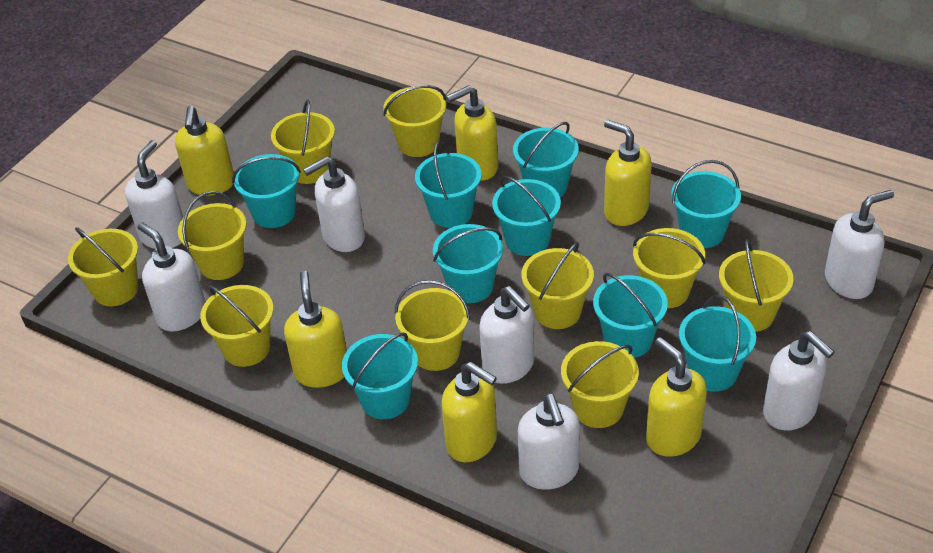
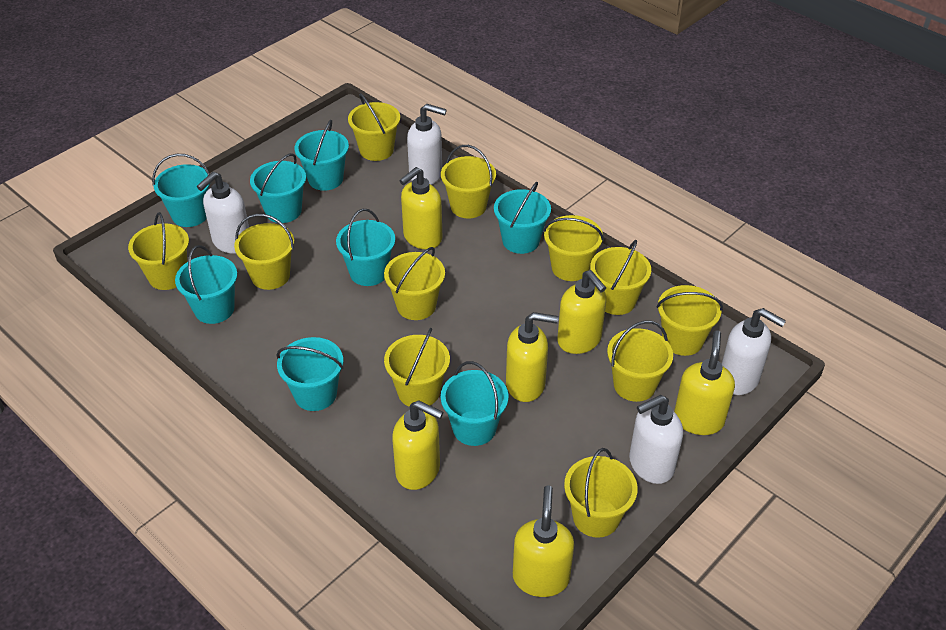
turquoise bucket: [232,154,301,228] [342,332,418,419] [415,141,482,228] [433,224,503,303] [492,176,561,256] [513,122,579,197] [593,273,668,358] [671,160,741,248] [679,295,756,392] = 9 -> [152,154,210,227] [175,245,237,324] [250,153,306,223] [277,337,344,411] [295,120,349,191] [336,209,395,286] [441,361,509,446] [494,182,551,254] = 8
white soap dispenser: [125,140,183,249] [137,222,206,331] [303,156,365,252] [479,286,534,384] [518,393,580,490] [763,331,834,431] [825,190,894,299] = 7 -> [197,172,249,254] [407,104,447,185] [629,395,683,484] [722,308,786,395] = 4
yellow bucket: [68,227,139,306] [178,191,247,280] [200,285,274,367] [271,100,335,184] [383,85,446,157] [395,280,470,371] [521,242,594,329] [561,341,639,428] [633,228,705,308] [719,239,794,332] = 10 -> [128,212,189,290] [234,214,294,290] [348,93,400,161] [384,247,445,320] [384,328,450,407] [441,145,496,218] [543,215,604,281] [564,448,638,538] [590,240,651,315] [607,320,673,402] [656,285,723,356] = 11

